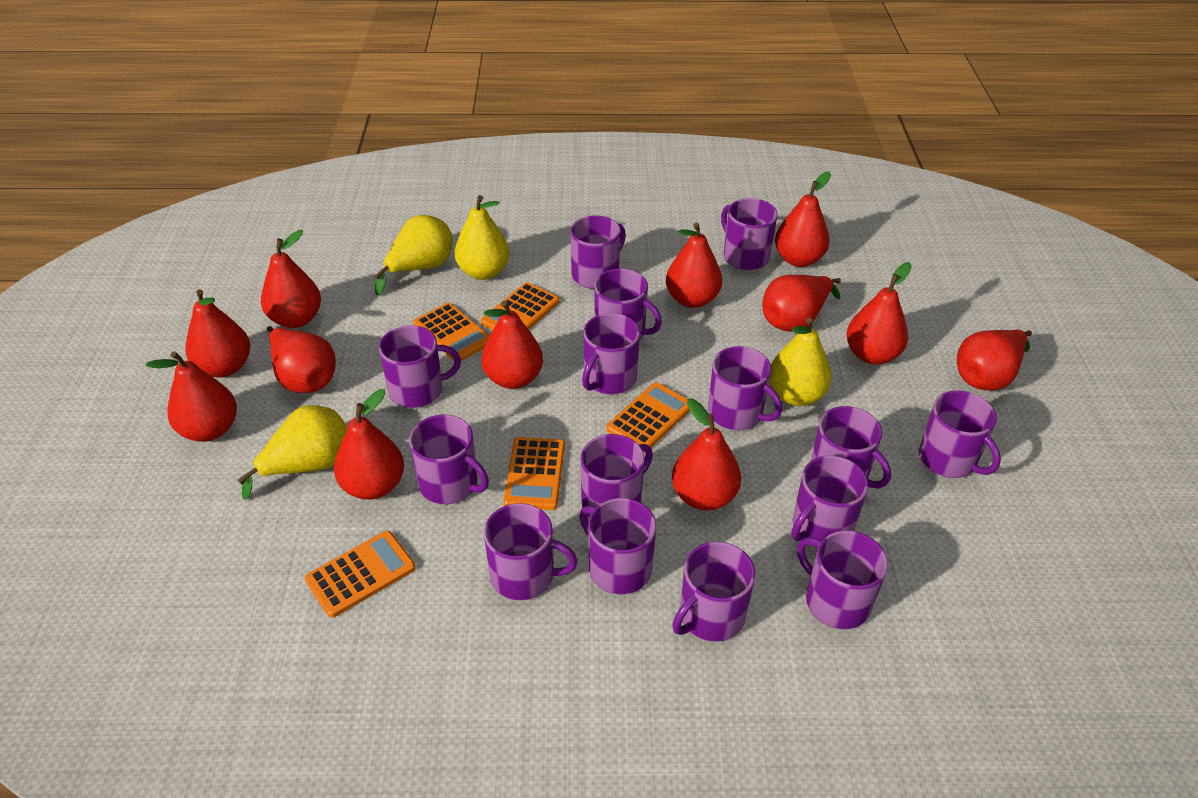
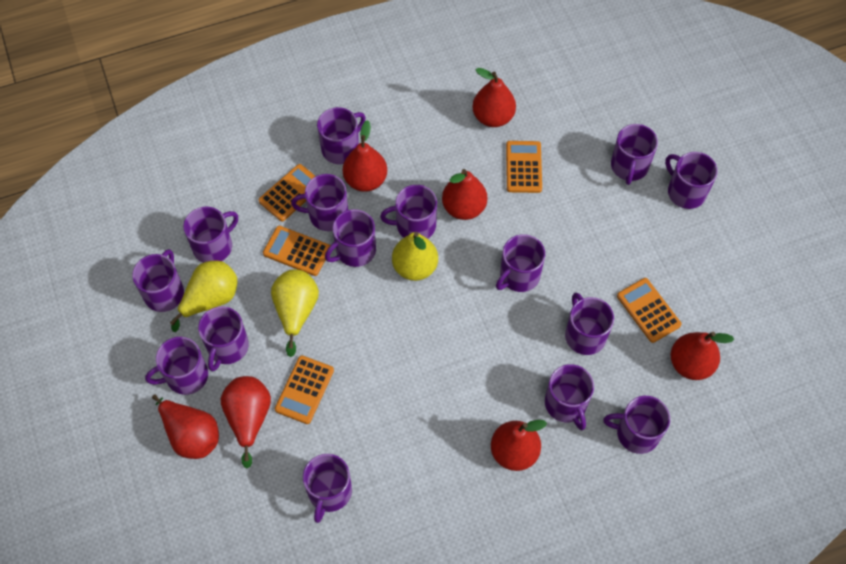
red pear: [146,351,237,442] [185,289,250,378] [261,230,321,328] [267,326,336,393] [334,389,404,500] [481,301,543,389] [666,223,722,308] [672,398,741,510] [762,275,841,332] [775,171,831,267] [846,262,912,365] [957,329,1032,391] = 12 -> [152,395,219,459] [221,376,271,468] [343,120,387,192] [442,169,487,220] [472,68,516,127] [491,420,547,471] [670,332,734,380] = 7
yellow pear: [238,405,347,500] [375,215,453,295] [455,195,510,280] [769,318,832,406] = 4 -> [170,261,237,332] [271,269,319,357] [392,232,438,281] = 3

